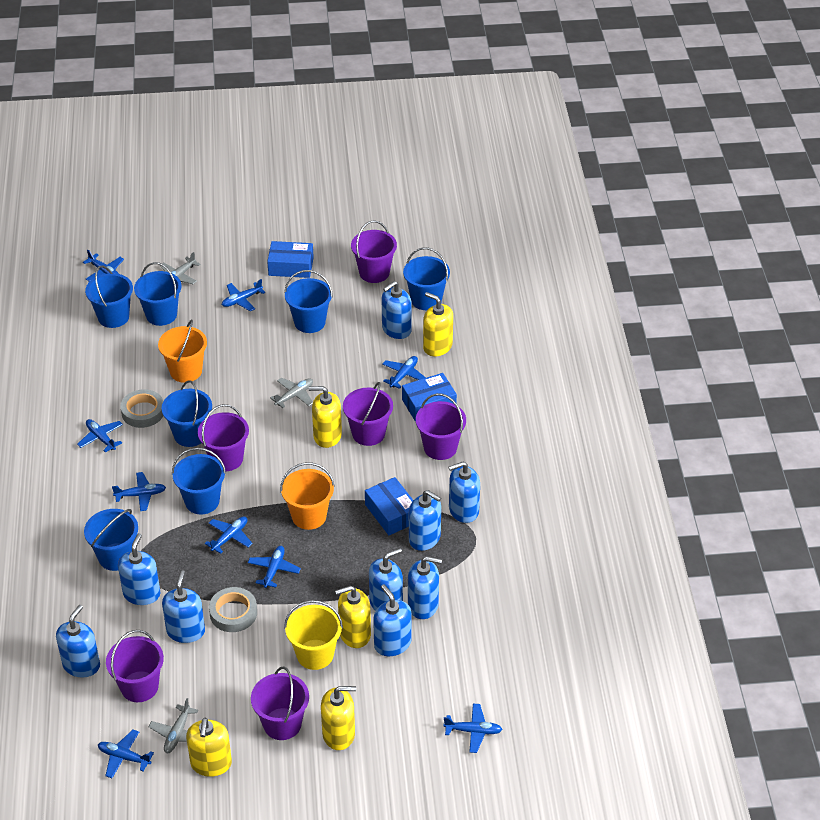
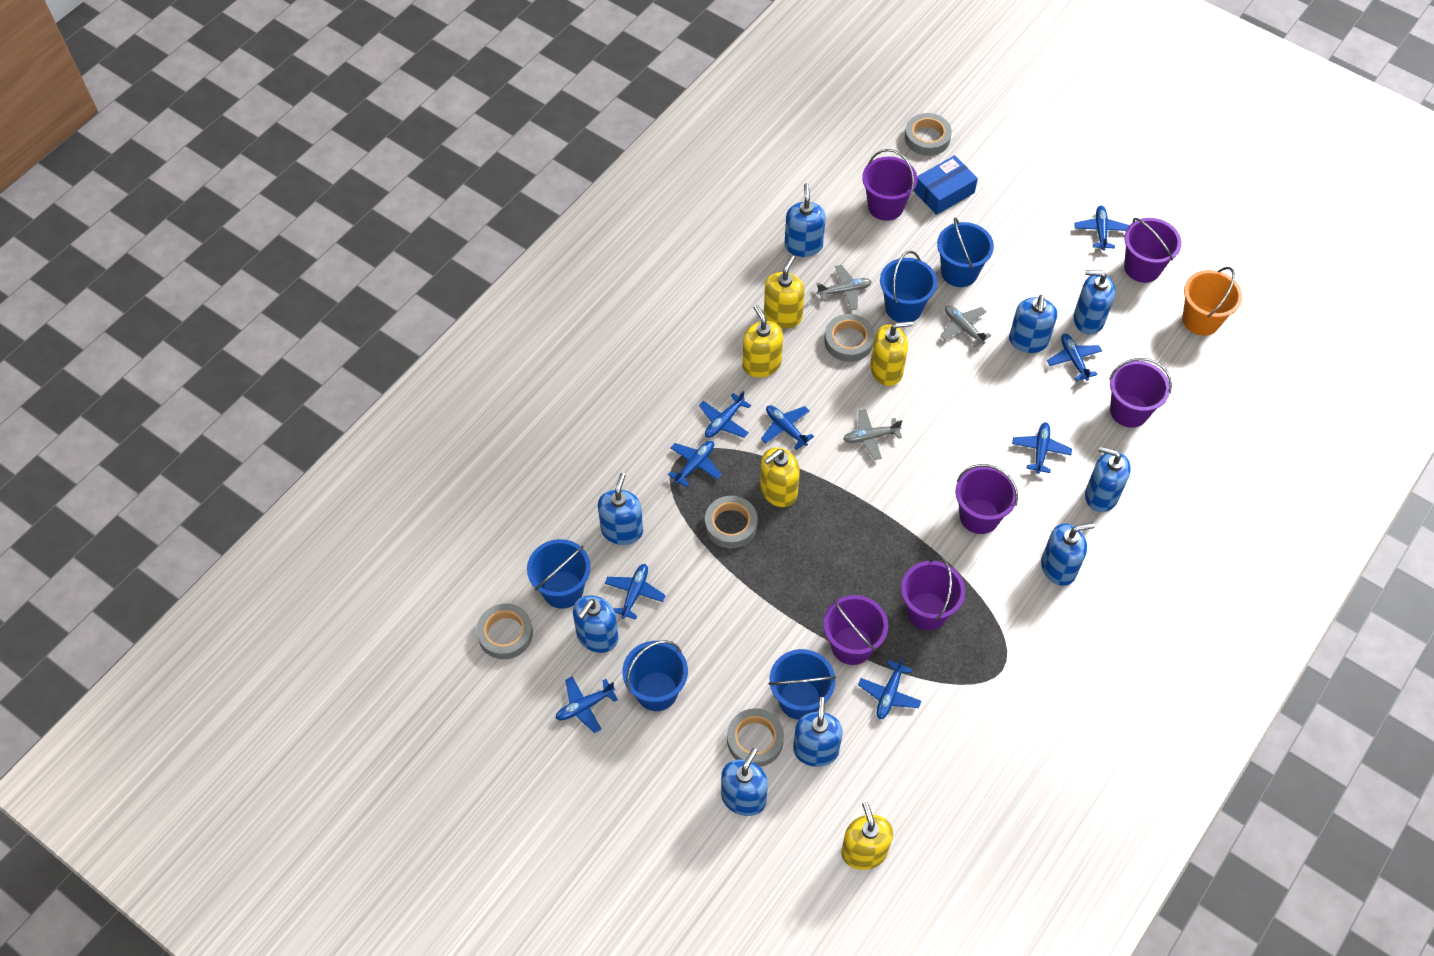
blue box: [267,241,314,278] [365,477,413,535] [402,373,457,422] = 3 -> [914,155,978,215] = 1
blue bucket: [84,509,138,571] [85,265,133,328] [134,262,182,326] [162,380,212,447] [172,448,226,514] [284,270,333,333] [403,247,450,310] = 7 -> [527,539,591,609] [622,640,688,711] [768,649,836,720] [880,251,937,322] [937,217,994,287] = 5
grey tape: [120,389,163,428] [209,587,257,632] = 2 -> [476,604,533,659] [705,496,758,549] [727,708,784,767] [824,314,875,362] [905,113,952,156] = 5
orange bucket: [158,319,207,383] [280,462,335,530] = 2 -> [1182,267,1243,336] = 1
yellow bucket: [284,600,343,670] = 1 -> none = 0

